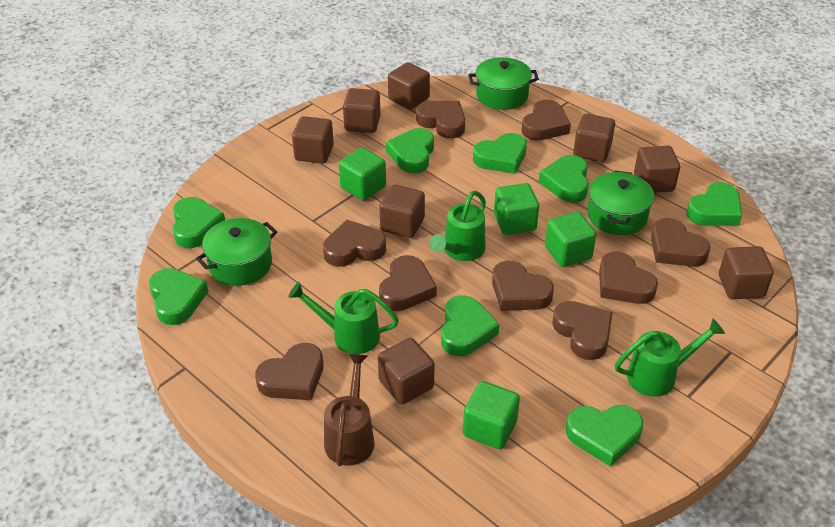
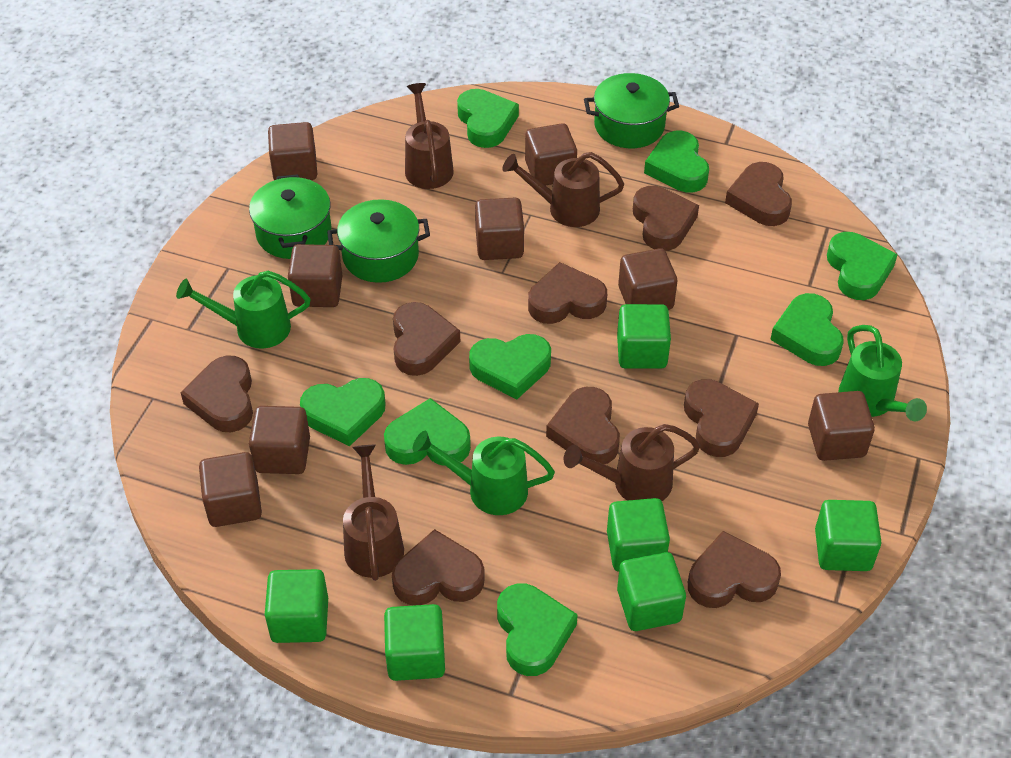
brown watering can: [324,354,375,466] = 1 -> [343,445,404,581] [405,83,454,189] [502,152,624,227] [564,424,700,501] = 4
green cube: [339,147,386,201] [463,381,520,449] [494,183,539,235] [545,212,596,267] = 4 -> [265,569,328,643] [384,604,445,681] [607,498,670,572] [617,304,671,369] [617,552,686,631] [815,500,882,571] = 6

